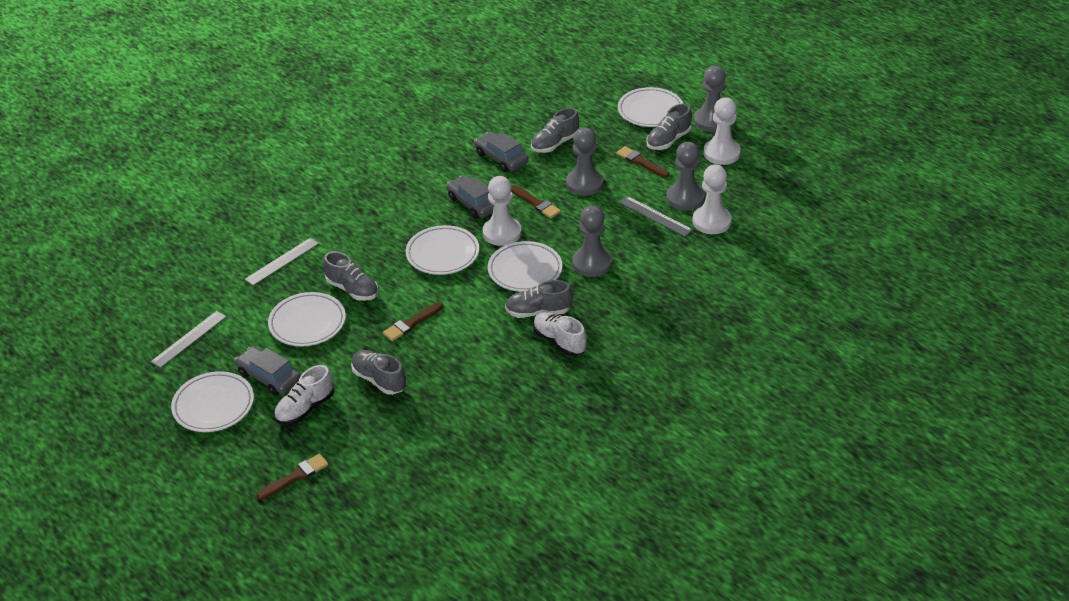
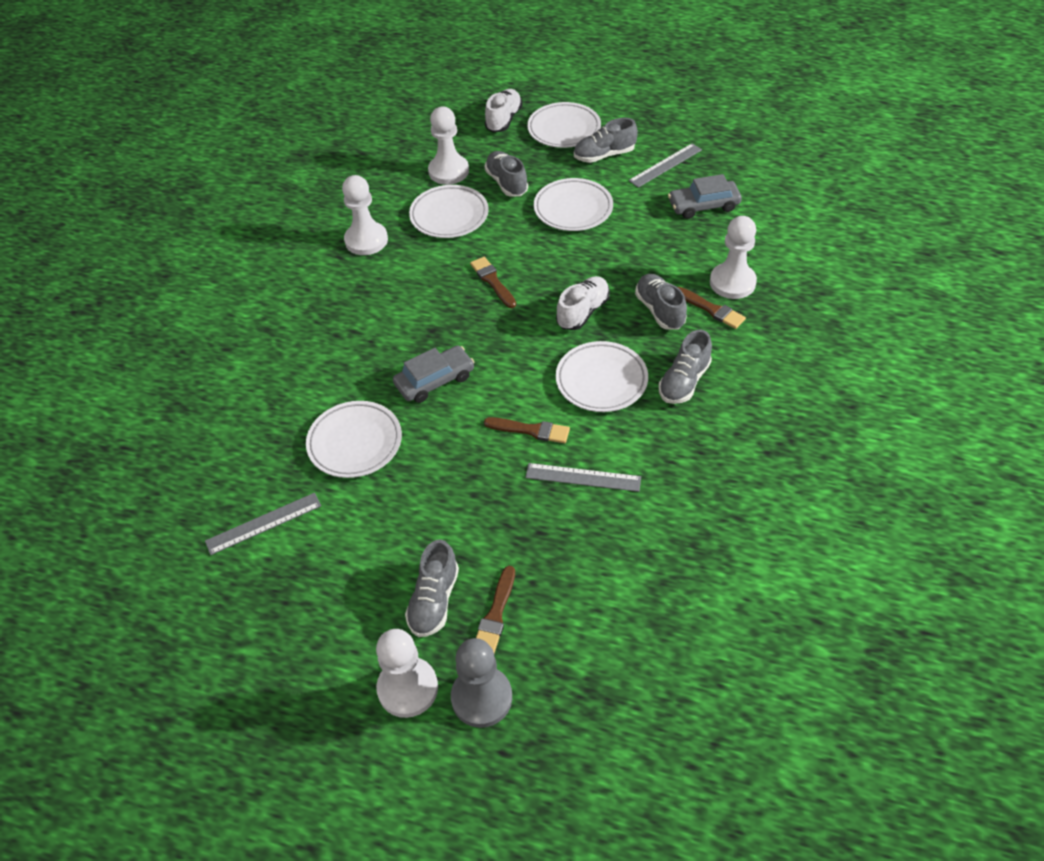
grey car: [235,346,300,396] [446,175,494,219] [474,132,528,172] = 3 -> [393,345,474,403] [668,174,742,219] = 2
grey pawn: [566,127,603,196] [572,206,612,277] [666,142,705,211] [694,66,726,132] = 4 -> [451,638,512,728] = 1
white pawn: [483,176,521,246] [692,164,732,234] [704,97,741,165] = 3 -> [342,175,388,255] [376,629,438,718] [428,107,469,185] [710,216,757,299] = 4

